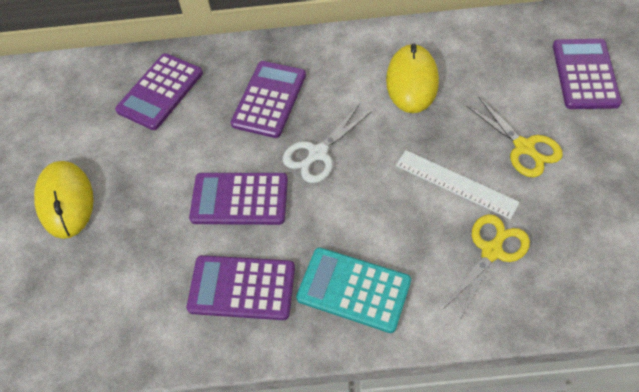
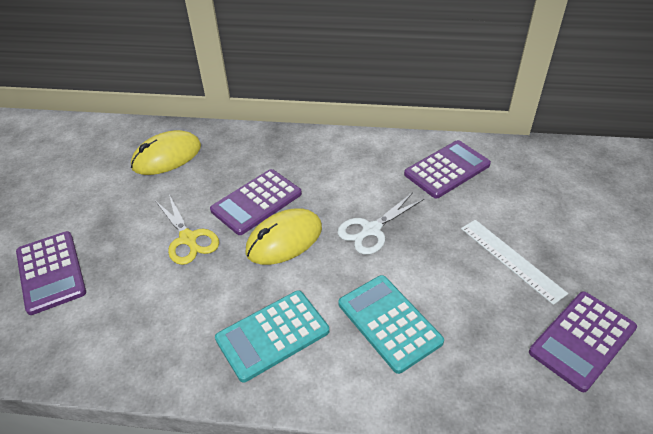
purple calculator: [115,53,203,130] [187,255,295,320] [189,173,288,225] [231,61,306,138] [553,39,622,109] = 5 -> [16,231,86,315] [210,169,302,235] [404,140,491,198] [529,291,637,392] = 4
turquoise calculator: [296,247,411,333] = 1 -> [215,290,329,382] [339,275,444,374] = 2
yellow scissors: [444,214,530,318] [466,96,563,178] = 2 -> [156,195,219,265] = 1

